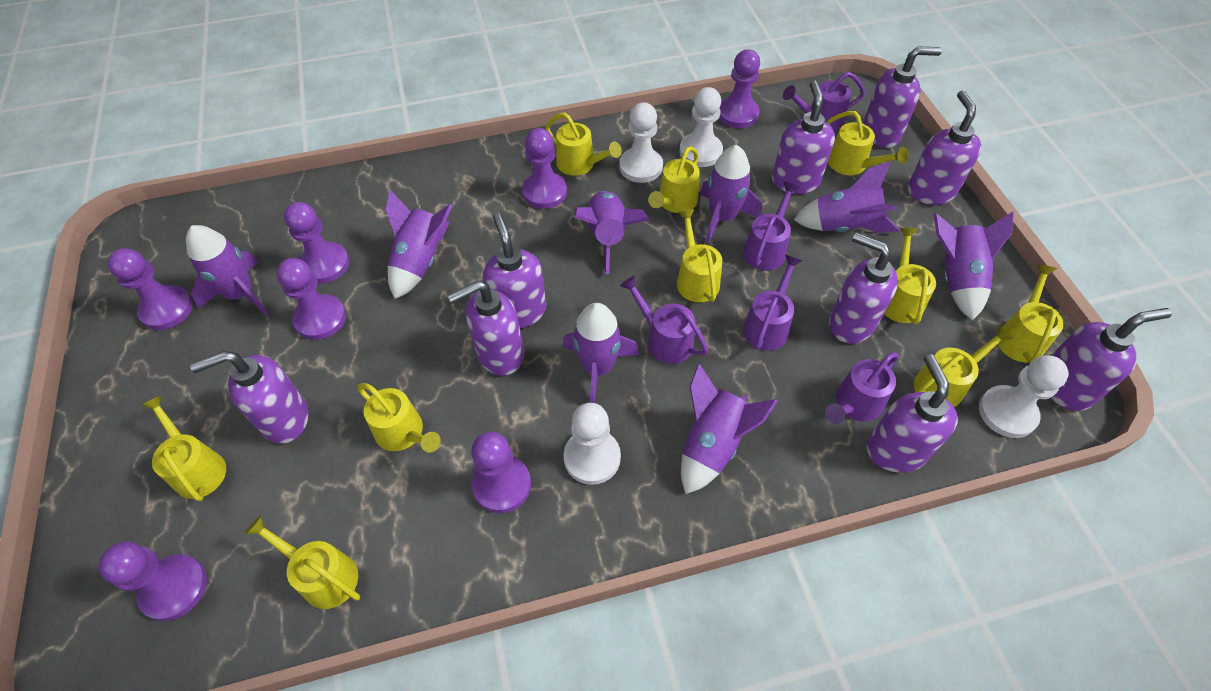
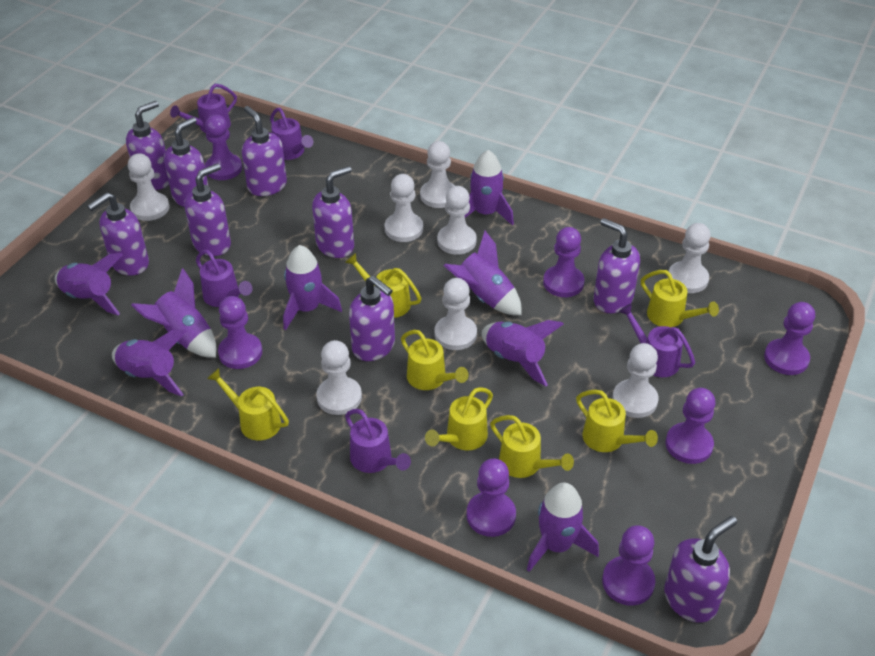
white pawn: [563,403,621,485] [619,102,663,183] [679,87,723,167] [979,355,1069,438] = 4 -> [128,153,169,221] [316,340,362,415] [385,174,423,242] [420,141,455,208] [434,278,477,350] [437,186,477,255] [612,343,659,418] [667,223,711,293] = 8
yellow watering can: [141,395,226,501] [244,515,360,609] [357,383,441,453] [545,113,622,176] [648,146,700,213] [677,209,722,302] [826,111,908,175] [884,228,936,324] [914,325,1014,407] [998,264,1064,363] = 10 -> [207,368,289,440] [345,253,422,318] [401,330,469,390] [425,387,493,450] [490,415,574,478] [576,390,658,452] [641,270,719,327] = 7

